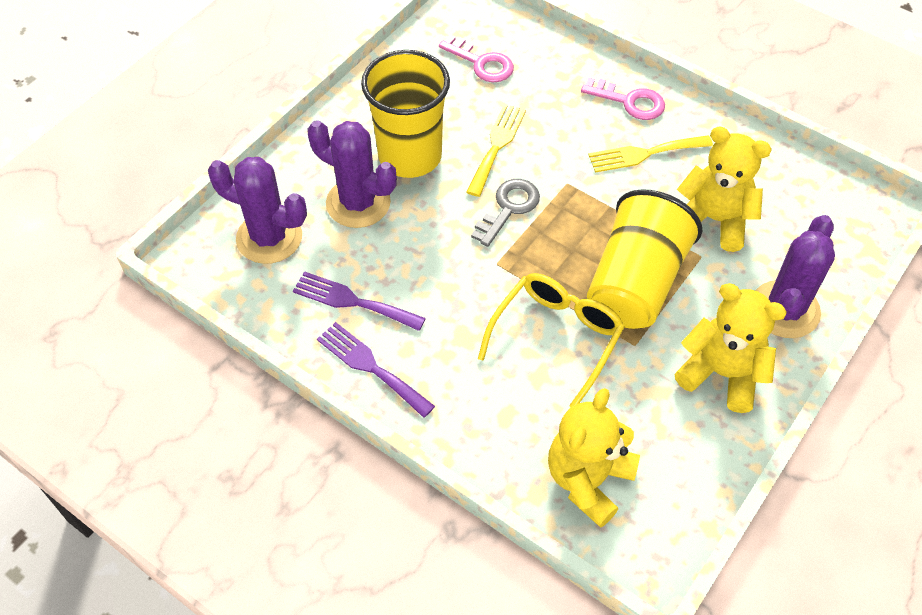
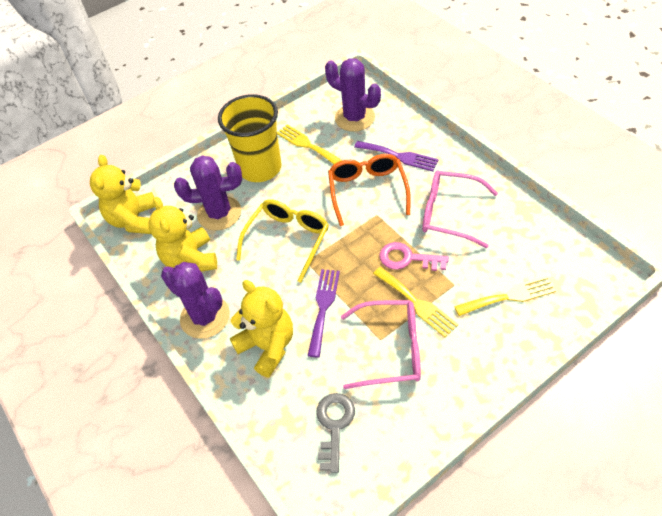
orange glasses: none = 0 -> [328,154,411,226] = 1
pink glasses: none = 0 -> [341,300,421,389] [422,171,498,248] = 2
pink key: [439,35,514,82] [581,78,665,120] = 2 -> [379,242,449,271] = 1
yellow cup: [361,50,450,178] [587,189,702,329] = 2 -> [218,94,282,182] = 1
yellow fork: [467,104,526,197] [588,135,713,173] = 2 -> [277,125,342,164] [373,267,458,337] [454,276,556,316] = 3

